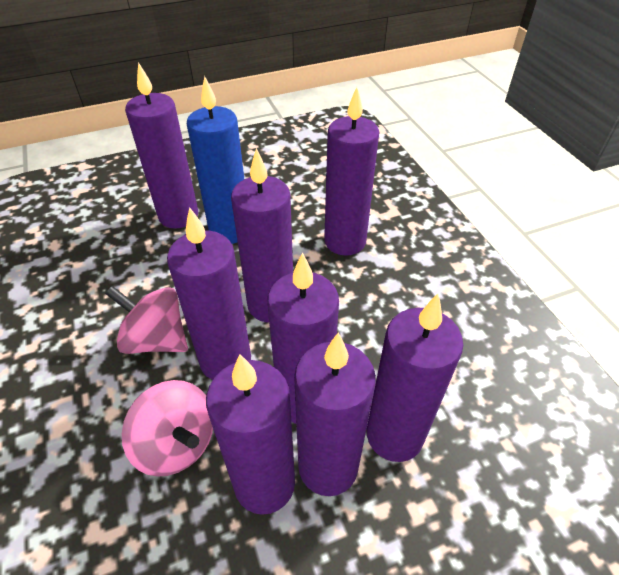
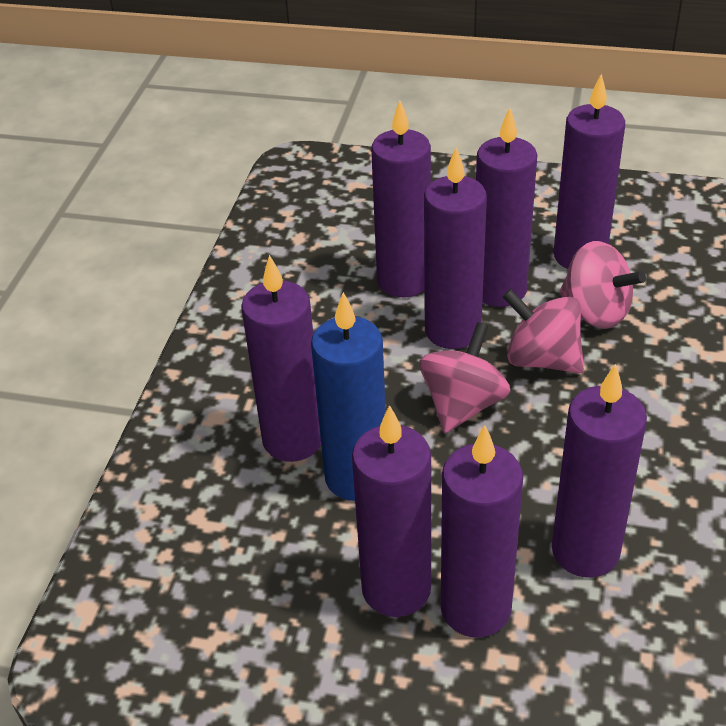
pink spinning top: [105,286,188,354] [122,380,213,477] = 2 -> [419,322,510,433] [502,289,584,373] [559,241,646,329] = 3

